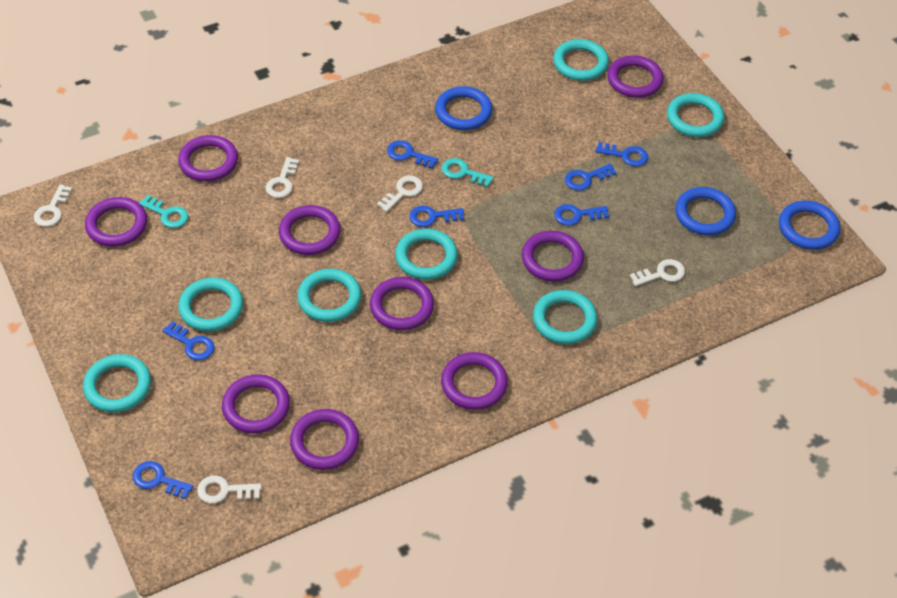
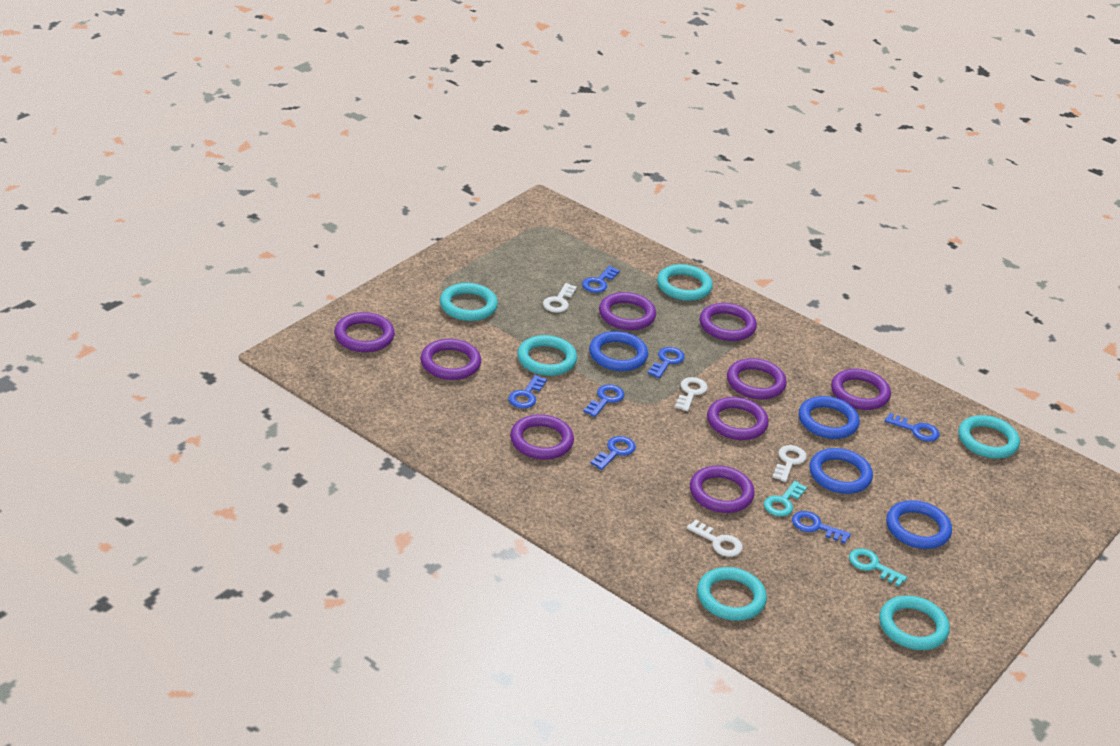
blue ring: [435,86,492,130] [675,187,736,236] [779,200,840,250] = 3 -> [589,331,648,371] [799,396,860,439] [809,448,873,494] [886,500,952,549] = 4
turquoise ring: [83,354,151,412] [178,278,243,331] [297,269,362,322] [395,229,458,280] [533,290,597,344] [553,39,609,81] [667,93,724,137] = 7 -> [440,283,498,321] [517,335,577,376] [657,264,713,301] [697,567,767,621] [879,596,950,650] [958,415,1020,459] = 6
white key: [34,184,72,227] [197,475,262,504] [265,157,299,198] [377,175,423,212] [630,259,685,286] = 5 -> [543,283,577,313] [675,377,708,411] [687,519,743,557] [773,445,807,482] = 4

